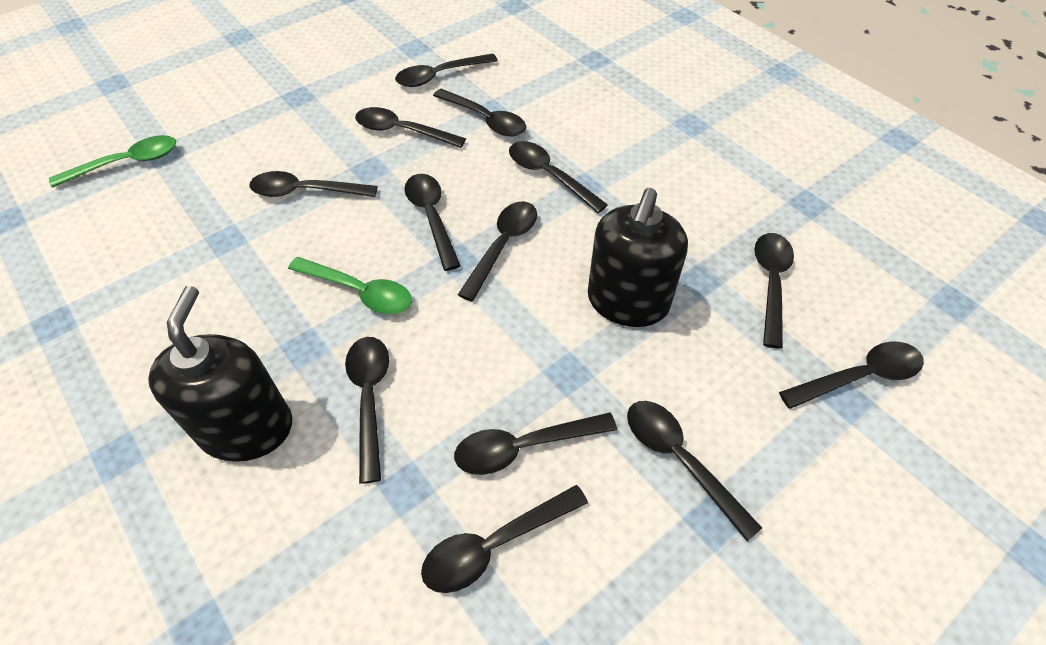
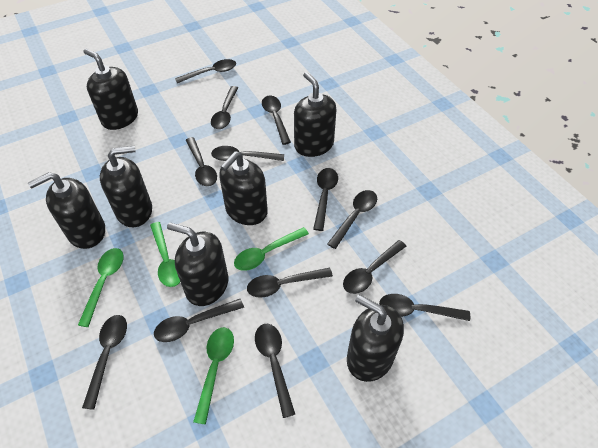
black soap dispenser: [148,286,292,462] [588,188,688,327] = 2 -> [28,172,105,249] [83,49,138,130] [100,146,152,227] [167,222,228,306] [219,151,268,225] [294,72,337,157] [347,295,404,382] = 7
green spoon: [49,135,176,188] [288,257,412,314] = 2 -> [78,248,124,327] [150,222,180,287] [193,327,234,425] [234,227,309,271] = 4

